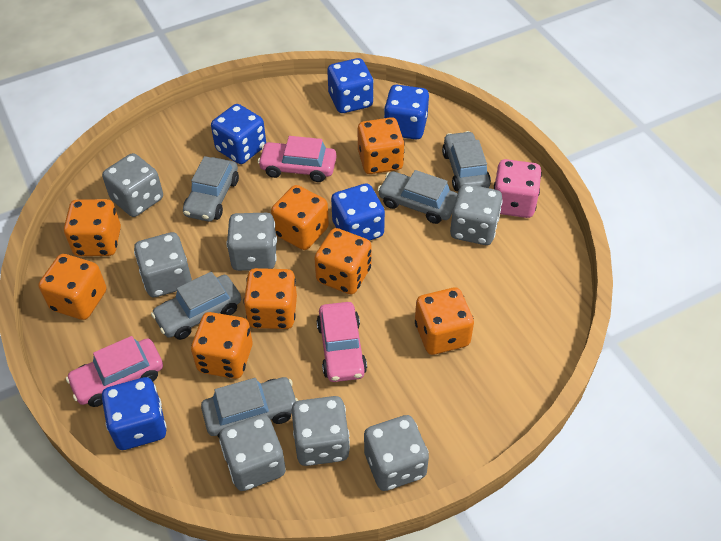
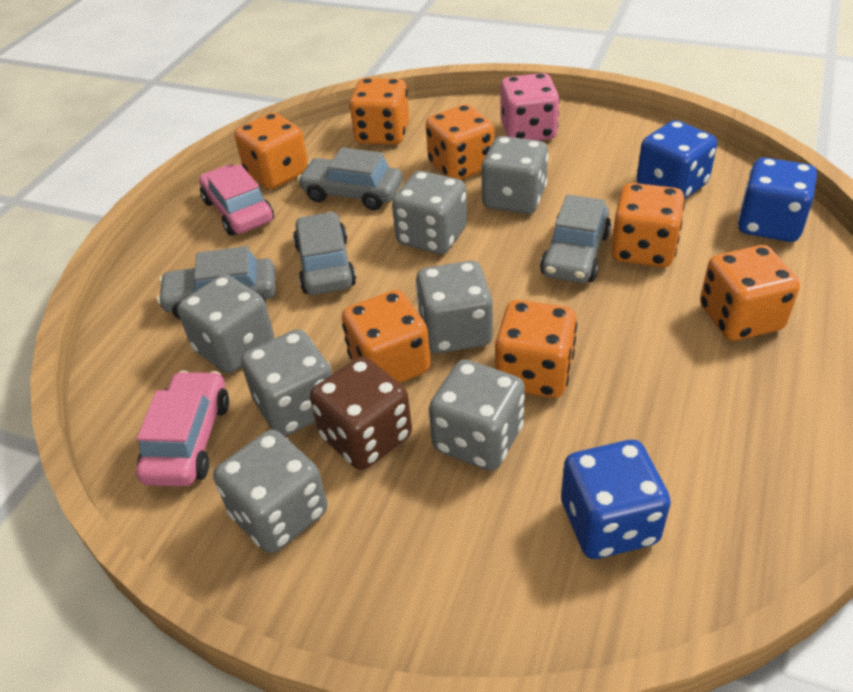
blue dice: [102,377,167,450] [211,104,266,164] [327,58,374,113] [331,183,385,241] [384,85,429,139] = 5 -> [561,440,671,559] [637,120,717,200] [738,157,817,242] = 3
brown dice: none = 0 -> [310,357,412,470] = 1
grey car: [151,272,241,340] [183,156,239,222] [201,377,298,437] [377,170,458,224] [442,131,491,191] = 5 -> [157,246,276,319] [293,212,356,295] [297,147,403,210] [540,194,611,283] = 4
orange dice: [39,254,107,320] [64,199,121,256] [191,312,252,379] [243,268,297,329] [271,185,329,250] [314,228,372,294] [358,117,405,174] [415,288,474,355] = 8 -> [235,113,308,189] [342,290,431,383] [349,78,409,145] [426,104,494,180] [495,300,577,398] [611,183,685,267] [700,245,800,341] = 7
pink car: [66,336,163,407] [258,136,337,182] [316,302,367,382] = 3 -> [136,371,229,487] [199,164,274,236] = 2

